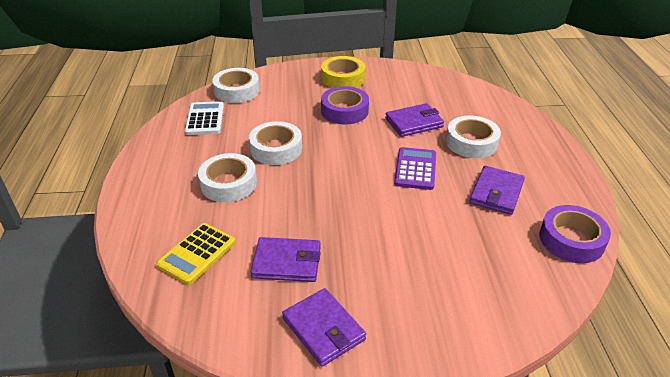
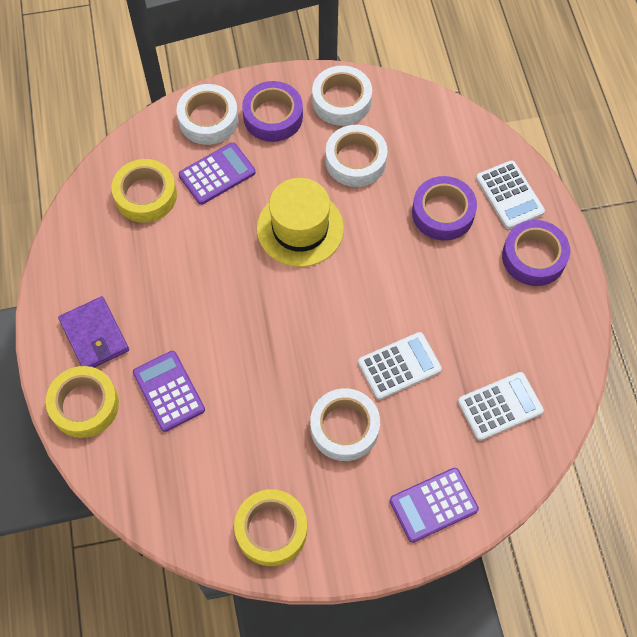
purple calculator: [394,147,436,190] = 1 -> [133,351,205,432] [179,142,256,205] [390,468,479,543] = 3
purple tape: [321,86,369,125] [540,205,611,263] = 2 -> [242,81,303,142] [412,176,477,241] [502,220,570,286] = 3
purple wallet: [251,237,321,282] [282,288,366,367] [385,103,444,137] [469,166,525,215] = 4 -> [58,296,129,368] = 1
white calculator: [185,101,224,135] = 1 -> [358,332,442,400] [458,372,544,441] [476,161,545,229] = 3
yellow calculator: [156,223,236,285] = 1 -> none = 0
yellow hat: none = 0 -> [257,178,344,267] = 1
yellow tape: [321,56,366,88] = 1 -> [46,366,119,438] [112,159,177,223] [234,489,307,566] = 3

